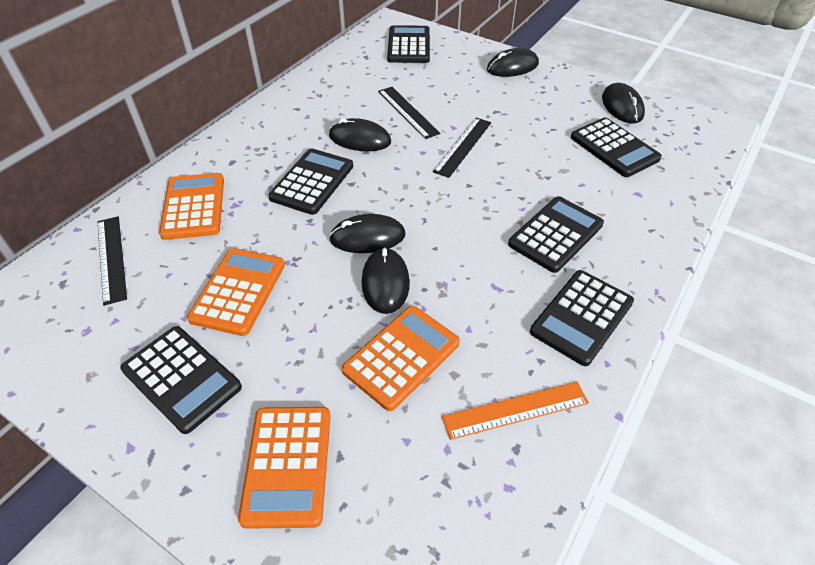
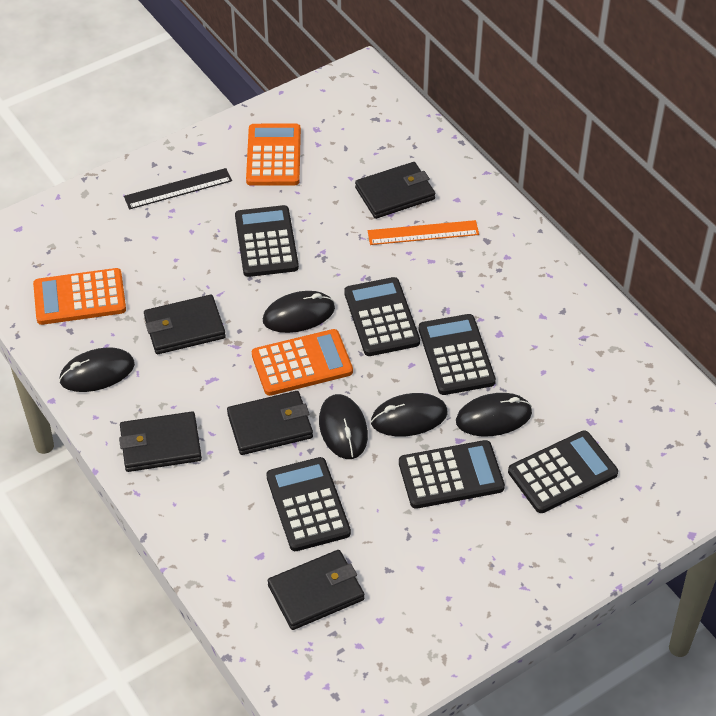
black ruler: [98,217,127,306] [378,87,440,139] [433,118,491,178] = 3 -> [124,168,232,209] = 1
black wallet: none = 0 -> [119,412,202,472] [144,295,226,354] [227,391,313,455] [268,550,364,630] [355,162,435,219] = 5
orange calculator: [159,173,224,240] [187,248,285,336] [238,407,331,529] [342,306,460,411] = 4 -> [33,268,126,325] [246,124,301,186] [252,329,353,396] = 3

